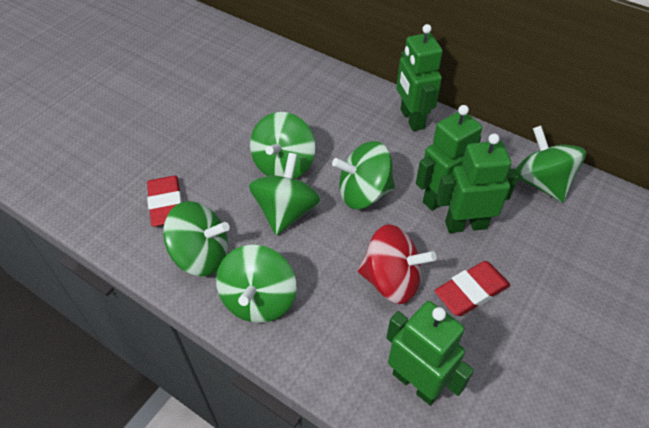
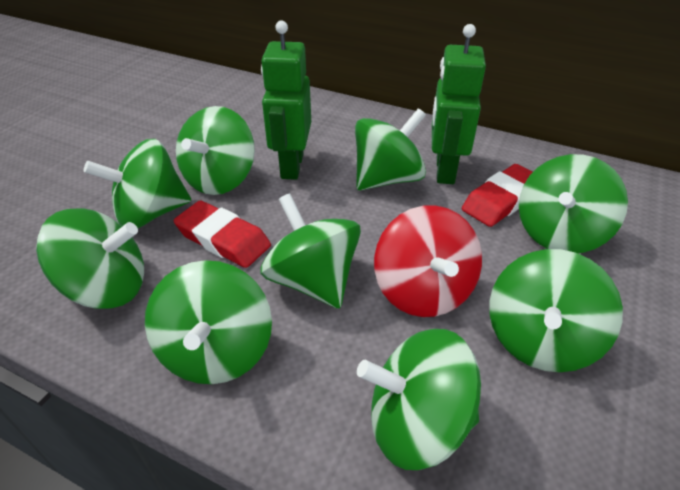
green robot: [386,301,474,405] [396,24,443,131] [416,105,482,211] [436,134,519,233] = 4 -> [261,20,311,180] [432,24,486,184] = 2
green spinning top: [163,201,230,276] [216,245,296,323] [249,153,321,235] [250,112,315,179] [332,141,395,209] [516,126,586,202] = 6 -> [36,208,144,309] [84,139,191,228] [145,260,272,384] [176,106,255,195] [260,194,361,309] [355,108,426,190] [357,329,481,470] [489,249,623,372] [519,154,628,253] = 9

